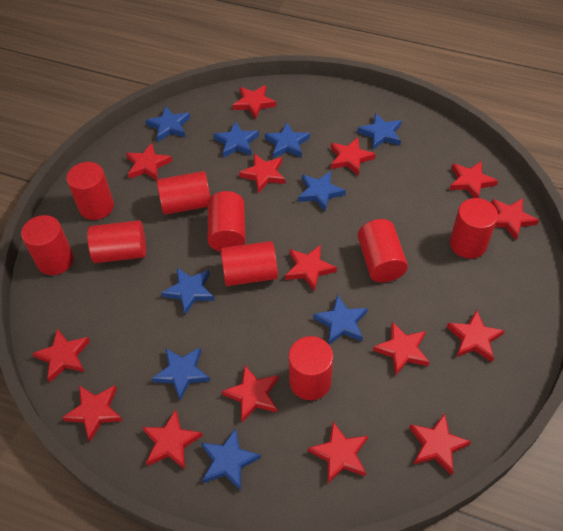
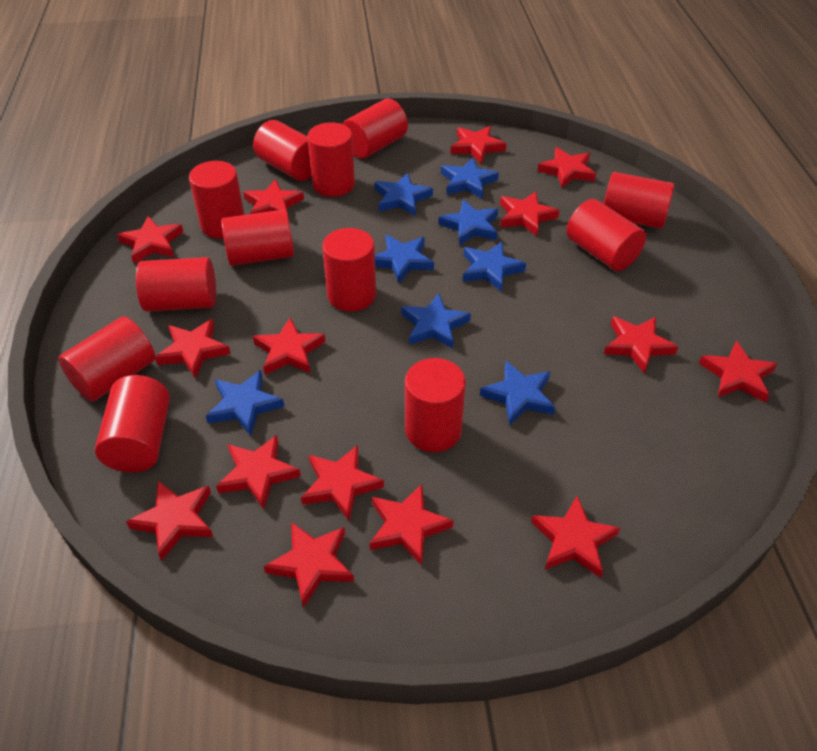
blue star: [145,106,190,142] [151,348,210,400] [161,268,215,315] [201,428,261,491] [213,121,259,158] [264,122,310,158] [298,171,346,211] [313,294,368,344] [357,113,402,150] = 9 -> [206,370,284,436] [375,173,433,216] [375,235,434,283] [402,293,471,349] [438,200,498,245] [441,157,499,199] [463,241,526,292] [480,361,555,426] = 8
red cylinder: [21,215,74,275] [66,162,114,220] [87,220,146,263] [157,171,210,215] [208,191,245,252] [221,241,278,286] [289,336,333,400] [358,219,408,282] [450,198,498,259] = 9 -> [58,317,155,402] [95,375,170,472] [136,257,216,312] [189,161,245,239] [221,210,294,266] [253,120,312,181] [307,122,355,197] [322,228,376,312] [343,98,408,159] [405,358,466,452] [566,199,646,271] [604,172,674,229] = 12

